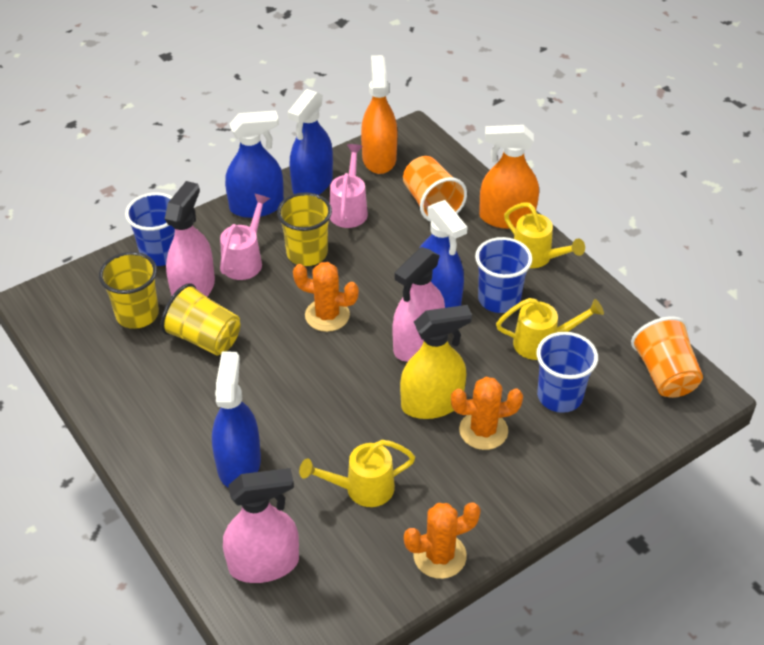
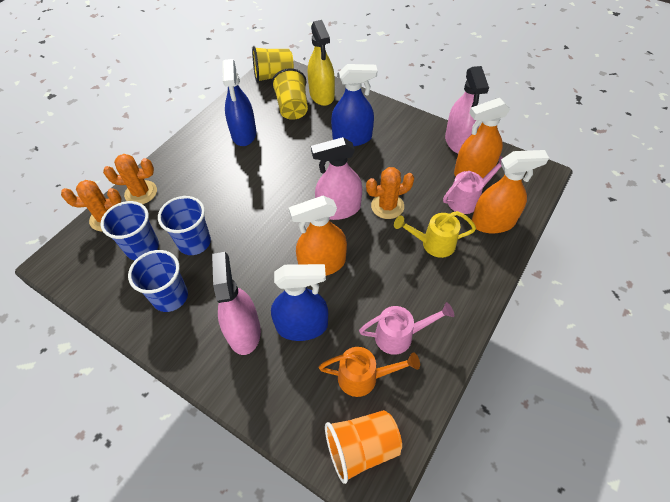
blue spray bottle: [212,351,261,488] [225,111,284,218] [288,89,333,195] [420,200,468,308] = 4 -> [222,59,256,146] [271,264,328,341] [331,64,377,146] = 3
orange cup: [403,156,467,222] [631,316,703,398] = 2 -> [325,410,402,484] = 1
orange spray bottle: [361,55,397,174] [479,125,539,229] = 2 -> [289,196,347,276] [454,98,510,178] [472,150,549,233] = 3
orange watering can: none = 0 -> [319,347,420,397] = 1
yellow cup: [99,252,159,329] [161,283,240,356] [277,192,332,266] = 3 -> [252,46,294,83] [271,68,308,120] = 2
yellow watering can: [299,440,415,507] [496,298,604,360] [504,203,585,268] = 3 -> [394,211,476,258] = 1

